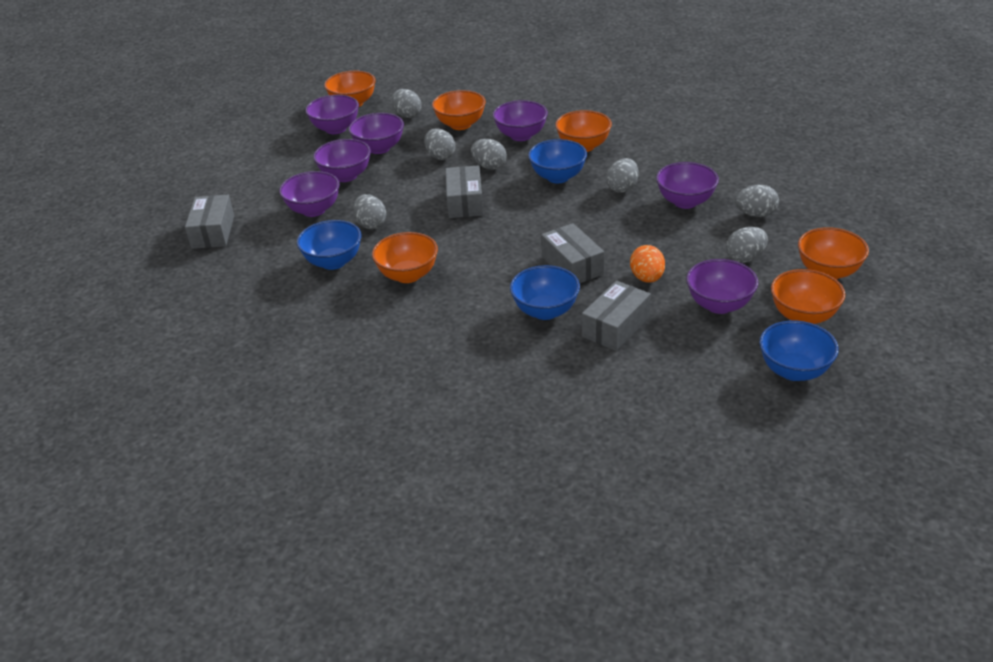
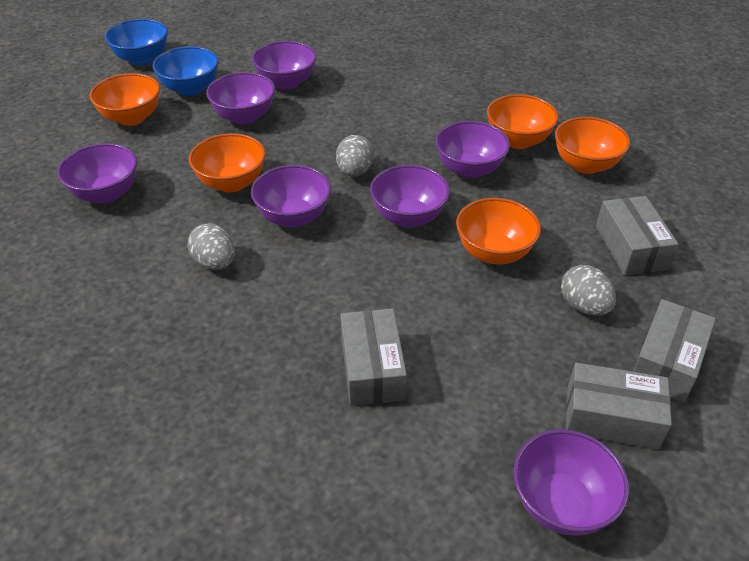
blue bowl: [297,220,361,270] [510,265,580,320] [528,139,587,183] [759,320,839,381] = 4 -> [105,19,168,65] [152,46,219,96] = 2
grey egg: [353,194,386,229] [391,89,422,118] [424,128,455,160] [471,139,507,170] [606,158,639,193] [726,227,768,263] [735,185,779,217] = 7 -> [188,224,235,270] [336,135,374,177] [561,265,616,316] = 3
orange bowl: [324,71,376,107] [372,232,438,283] [432,90,486,130] [555,110,612,152] [771,269,846,324] [798,227,869,279] = 6 -> [90,73,160,126] [189,133,266,193] [456,198,541,264] [487,94,559,149] [555,117,630,174] = 5
orange egg: [630,245,665,283] = 1 -> none = 0

